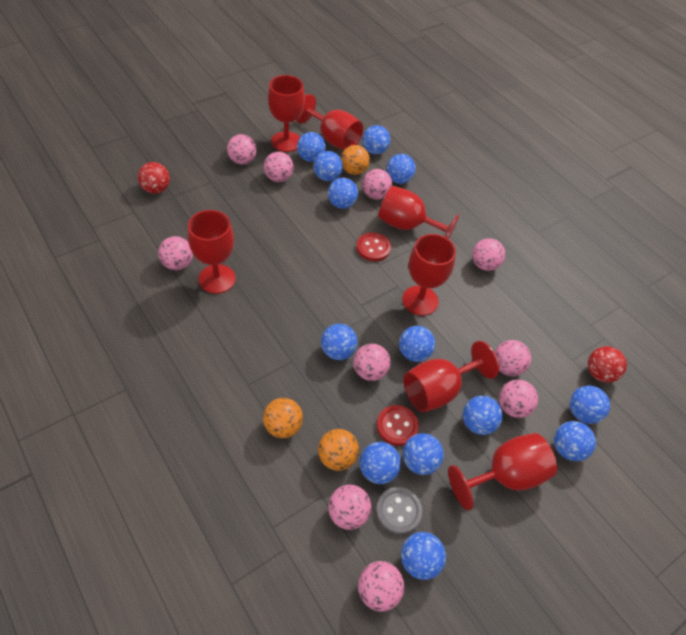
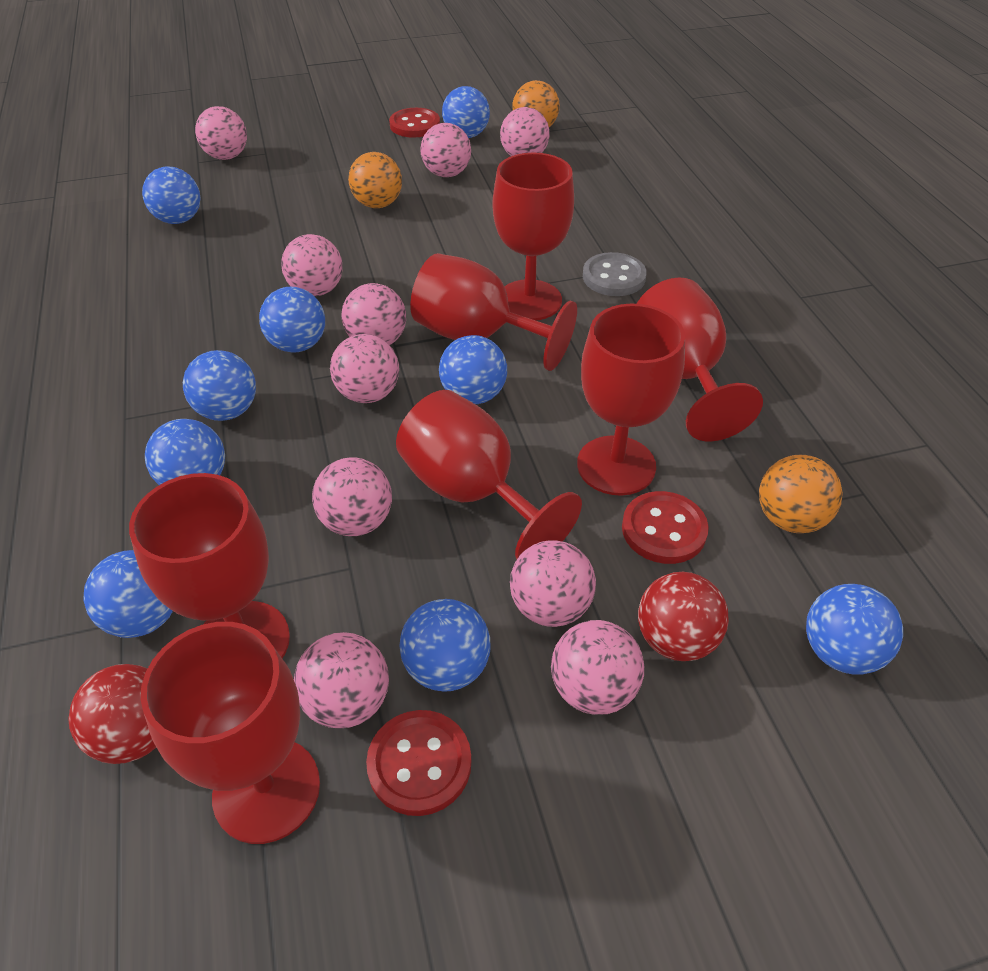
blue ball: [297,132,326,162] [314,151,343,181] [321,324,357,360] [328,178,358,209] [360,442,401,484] [362,125,390,154] [386,154,416,184] [399,326,435,362] [401,532,446,580] [403,433,444,475] [463,396,503,435] [554,421,596,461] [570,386,610,424] = 13 -> [83,550,173,638] [142,166,201,224] [145,419,225,485] [183,350,256,421] [259,287,325,352] [399,599,490,692] [439,335,507,404] [442,86,490,138] [806,584,903,675] = 9
red button: [356,233,391,261] [377,405,419,446] = 2 -> [366,710,471,816] [389,108,440,138] [622,491,709,564] = 3

